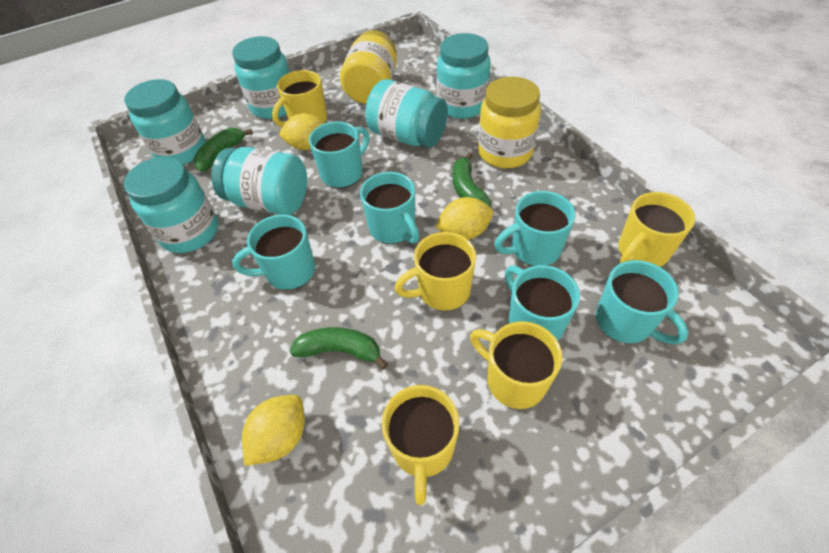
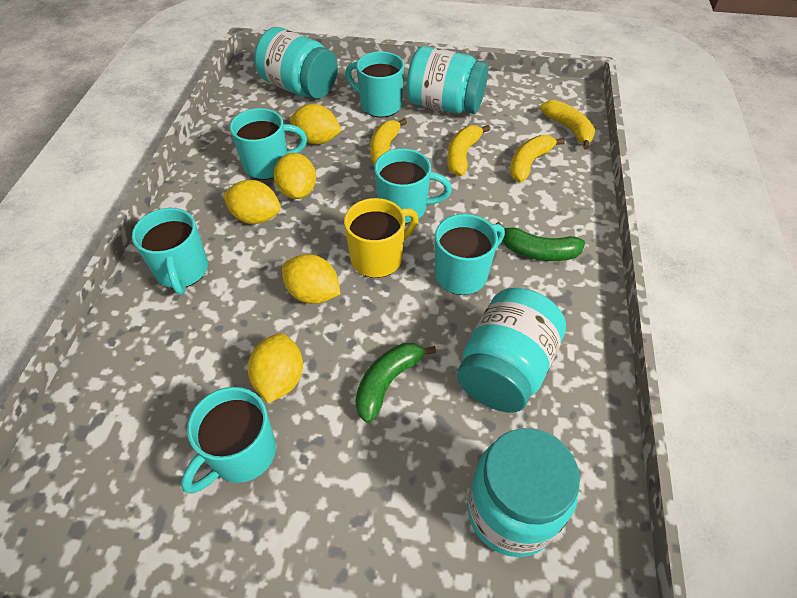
green banana: [193,128,253,172] [290,327,388,370] [453,152,491,207] = 3 -> [355,343,436,423] [496,222,585,261] = 2
turquoise jar: [124,79,206,165] [124,157,218,253] [211,147,307,215] [232,36,290,119] [365,79,448,148] [437,33,491,119] = 6 -> [254,27,338,99] [406,46,488,114] [457,288,566,412] [467,428,580,557] = 4
yellow banana: none = 0 -> [370,118,407,166] [447,125,490,176] [510,135,565,182] [540,100,595,150] = 4
yellow jar: [340,30,397,104] [478,77,541,169] = 2 -> none = 0
yellow lemon: [242,395,305,466] [280,113,325,150] [435,197,493,240] = 3 -> [223,180,281,224] [248,333,303,403] [273,153,316,199] [282,254,341,304] [290,104,342,144] = 5
yellow mug: [272,70,327,127] [382,385,460,505] [394,232,476,311] [470,321,563,409] [618,192,695,267] = 5 -> [344,198,418,278] = 1

